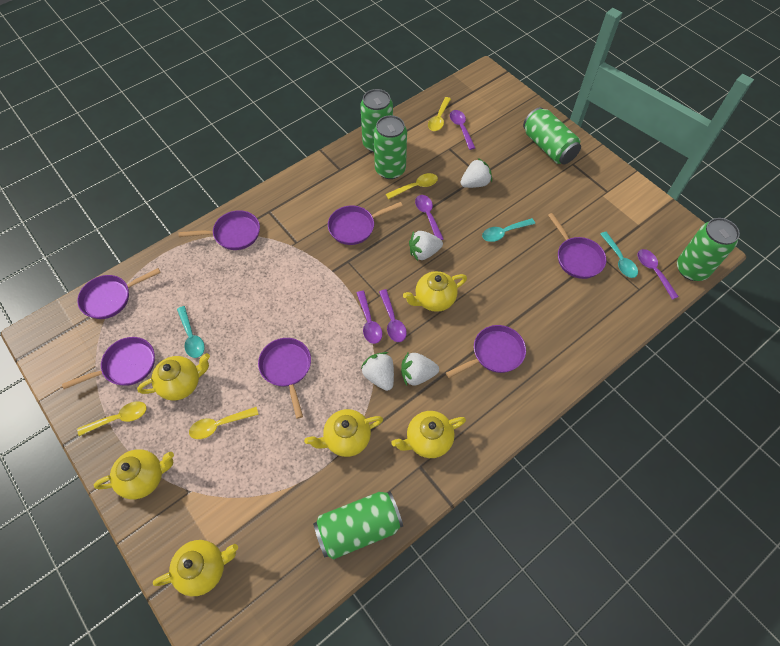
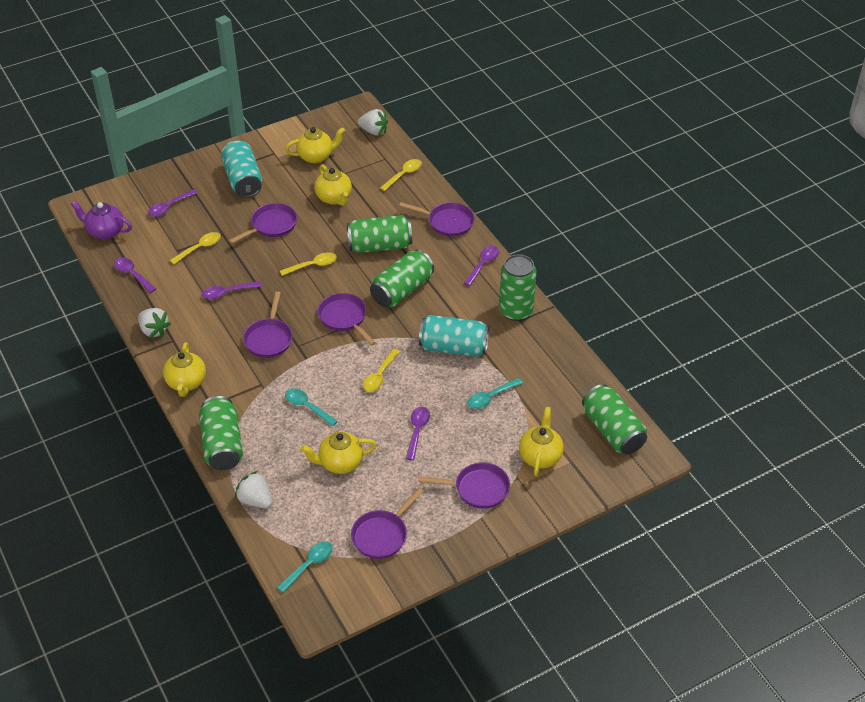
purple pan: [62,337,155,389] [77,268,161,319] [178,210,260,250] [258,338,311,419] [328,202,403,245] [446,325,526,378] [548,213,606,279] = 7 -> [229,203,297,244] [243,291,293,358] [318,293,376,346] [351,488,424,559] [399,202,475,237] [418,462,510,509] = 6
purple teapot: none = 0 -> [71,201,132,239] = 1
turquoise can: none = 0 -> [221,140,263,198] [419,315,489,357] = 2
white strawberry: [361,352,394,391] [401,353,439,385] [409,231,443,261] [460,158,492,188] = 4 -> [138,308,171,338] [235,471,272,508] [358,109,388,136] = 3
yellow teapot: [94,449,174,499] [137,353,210,401] [153,540,238,596] [304,409,383,457] [391,411,466,458] [403,271,467,312] = 6 -> [163,342,206,397] [285,127,345,163] [301,432,376,474] [314,164,352,206] [519,407,564,476] = 5

